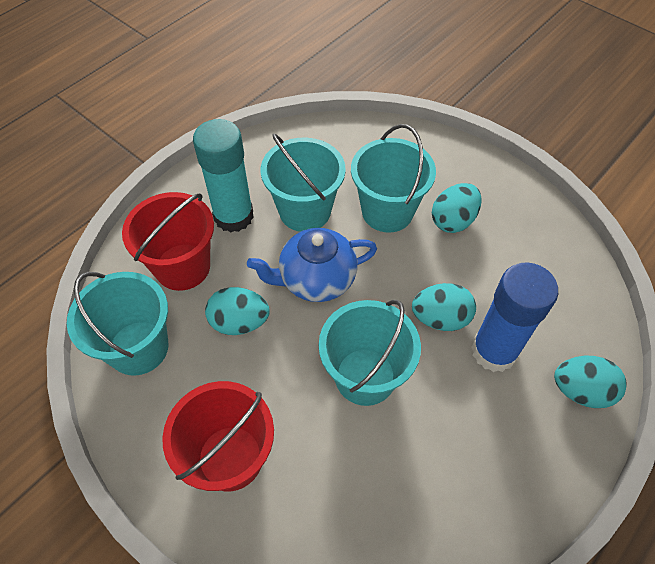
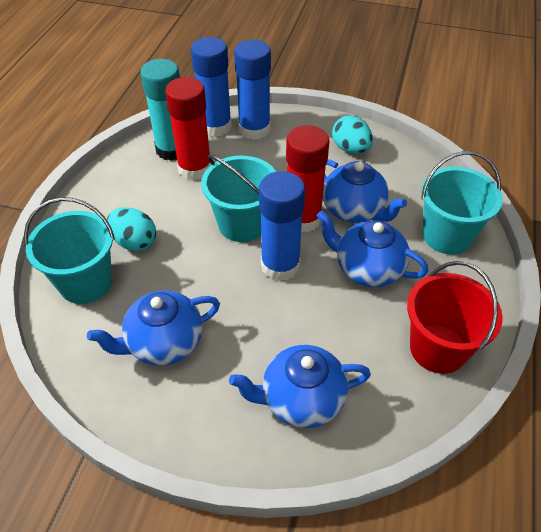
blue glue stick: [471,262,558,372] = 1 -> [191,37,232,137] [234,40,271,140] [259,171,305,281] = 3
blue teapot: [247,228,377,302] = 1 -> [87,290,220,366] [229,345,371,428] [316,211,428,287] [323,160,407,223] = 4
red bucket: [122,192,214,291] [162,381,274,492] = 2 -> [407,261,503,374] = 1
red glue stick: none = 0 -> [165,77,212,181] [286,125,330,232] = 2
turquoise bucket: [67,272,168,376] [260,134,346,232] [319,300,421,406] [351,124,436,232] = 4 -> [24,197,115,304] [201,154,276,242] [421,151,503,255] = 3
turquoise egg: [205,287,270,335] [412,283,476,331] [432,183,482,233] [554,356,626,408] = 4 -> [107,207,156,251] [332,115,373,154] = 2

